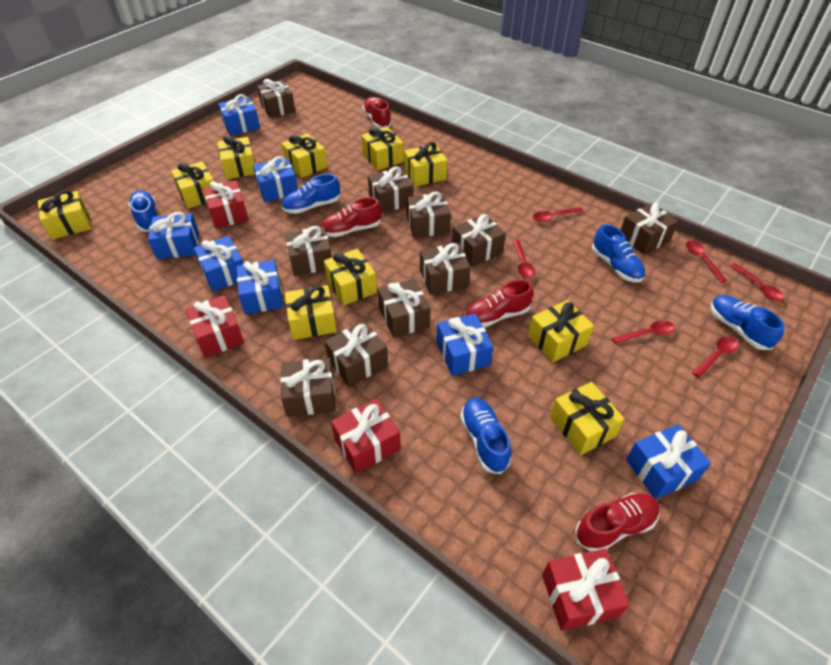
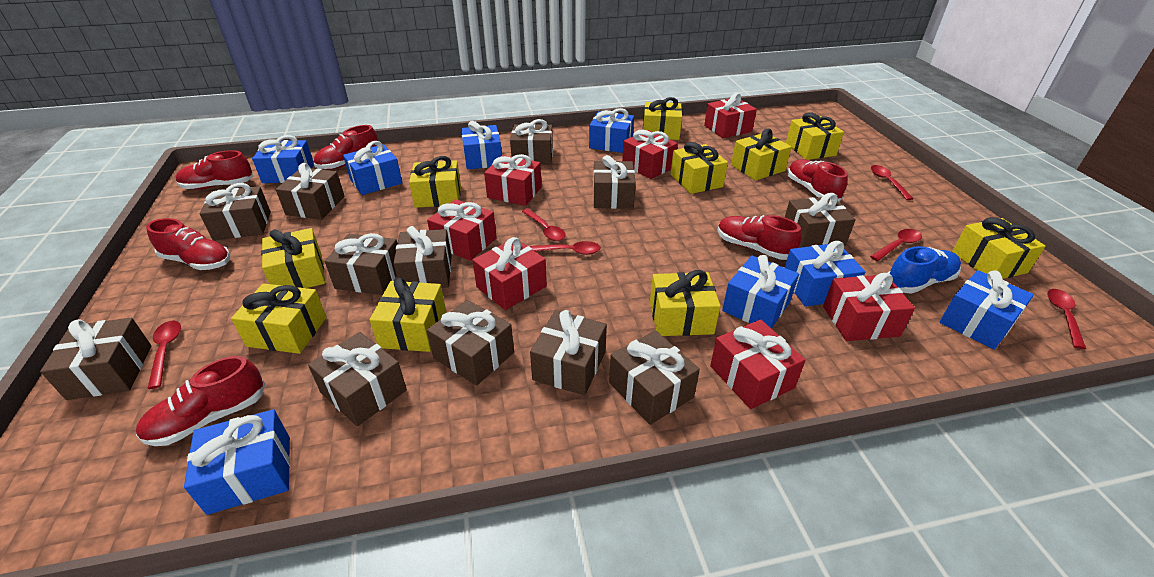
blue gift: [148,212,199,259] [194,236,244,292] [218,94,260,136] [236,260,283,314] [253,156,298,202] [436,314,493,376] [626,424,711,499] = 7 -> [184,409,290,515] [252,135,314,183] [343,141,402,195] [461,121,502,170] [589,108,634,153] [722,255,799,329] [785,241,865,307] [940,270,1034,350] = 8
blue shoe: [129,190,158,232] [281,174,340,214] [460,398,511,474] [592,224,645,283] [711,295,784,350] = 5 -> [888,246,961,294] = 1
brown gift: [257,79,295,118] [281,358,336,417] [285,226,332,276] [325,321,388,387] [368,166,413,213] [378,279,431,338] [407,191,451,238] [420,243,471,295] [452,214,506,267] [621,203,679,255] = 10 -> [40,318,151,400] [200,183,271,240] [276,163,345,220] [308,332,407,426] [325,233,397,295] [393,226,452,288] [427,300,514,386] [510,119,553,164] [530,310,607,396] [593,155,636,209] [609,330,700,425] [785,193,856,248] = 12
red gift: [185,295,244,358] [203,180,248,228] [331,398,401,474] [542,548,630,631] = 4 -> [427,199,497,261] [473,237,547,310] [484,154,542,206] [622,130,678,179] [704,93,757,138] [710,319,806,409] [823,273,915,341] = 7
red shoe: [320,197,381,237] [363,97,392,129] [464,280,533,327] [575,493,660,552] = 4 -> [136,356,265,446] [146,218,230,270] [176,150,254,189] [314,125,378,169] [717,215,802,260] [788,159,848,202] = 6

